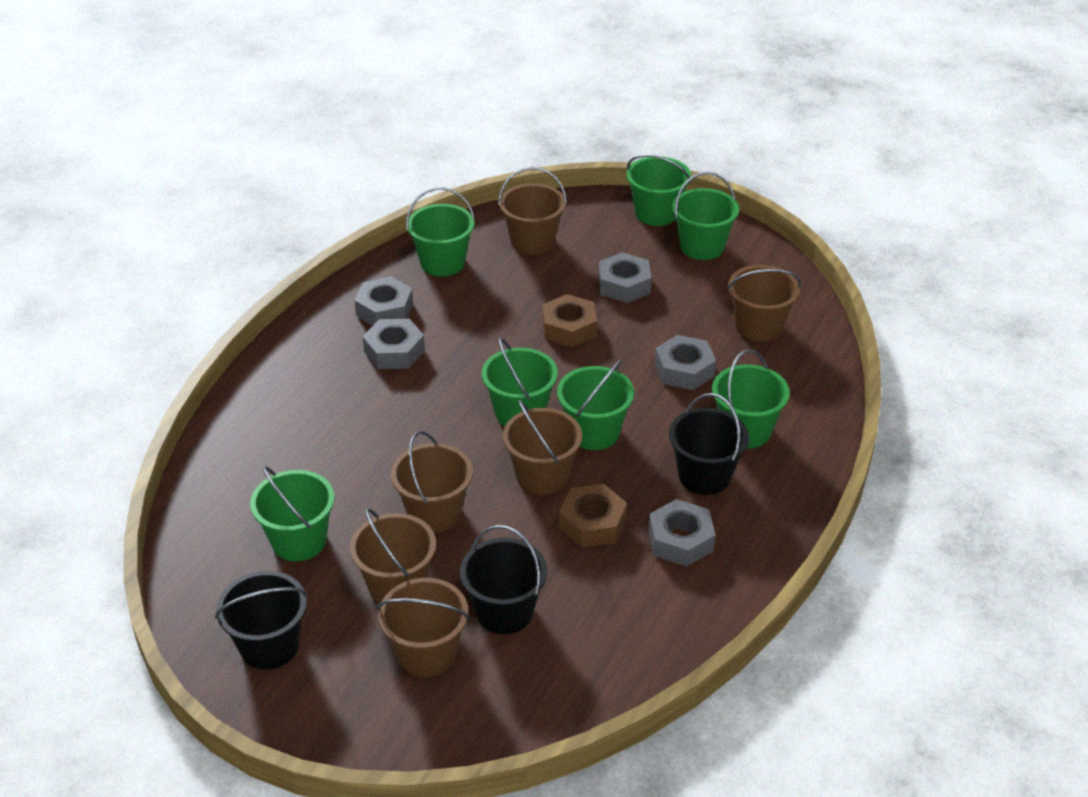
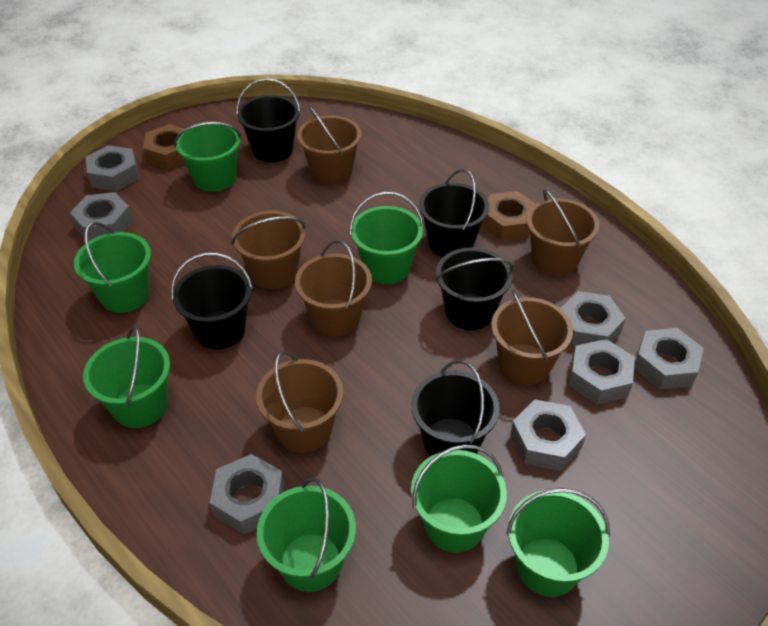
black bucket: [215,571,308,670] [460,525,547,634] [669,393,749,495] = 3 -> [171,253,253,349] [236,78,301,162] [411,360,500,457] [419,169,489,257] [435,247,513,330] = 5
grey nut: [355,277,413,326] [362,319,425,369] [598,252,651,303] [648,499,716,566] [655,335,716,390] = 5 -> [70,192,133,242] [85,145,139,191] [210,454,284,534] [510,399,586,471] [561,291,626,346] [569,339,635,405] [634,328,704,390] = 7

